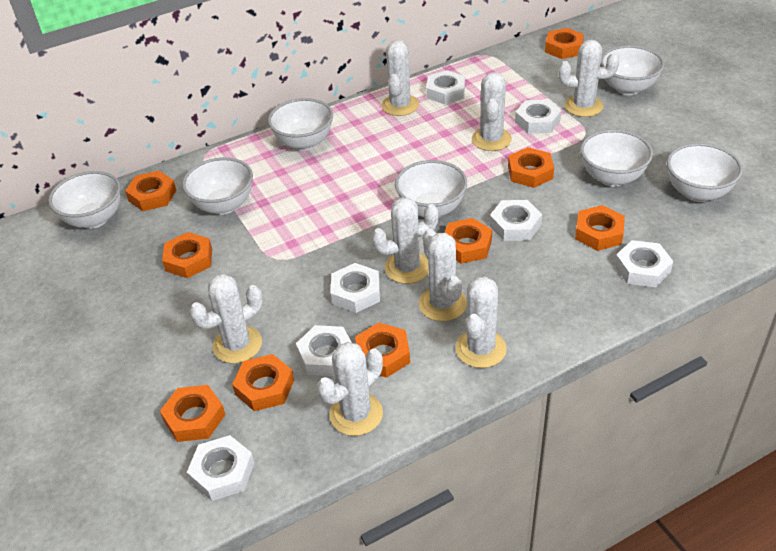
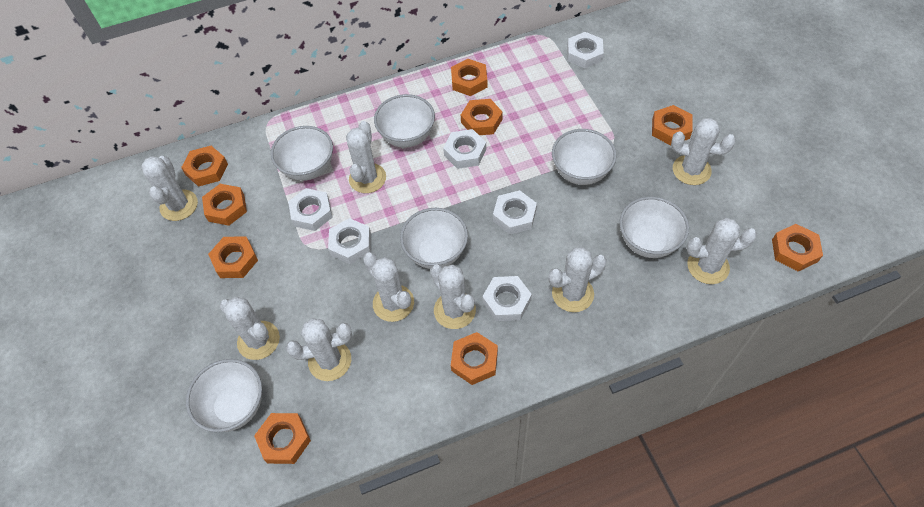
white bowl: [48,171,121,229] [182,157,253,215] [268,98,333,151] [395,160,467,217] [580,129,653,187] [601,45,665,95] [667,143,743,202] = 7 -> [186,359,262,432] [270,126,333,181] [374,94,435,148] [400,208,468,269] [552,129,617,185] [619,197,689,258] = 6
white cactus: [189,274,263,363] [317,342,383,436] [372,197,439,284] [382,40,419,116] [419,229,467,321] [455,276,507,368] [472,72,512,151] [559,40,619,117] = 8 -> [141,156,198,221] [220,297,280,360] [286,318,352,381] [346,121,386,193] [363,252,414,322] [430,264,476,329] [548,247,607,312] [671,118,736,185] [687,218,757,284] = 9
white nut: [187,435,254,501] [296,325,352,376] [331,263,380,313] [426,70,465,104] [489,200,542,241] [515,100,561,134] [615,240,673,287] = 7 -> [288,188,333,231] [328,218,371,264] [443,129,486,169] [482,276,532,321] [493,190,537,234] [567,32,604,68] = 6

